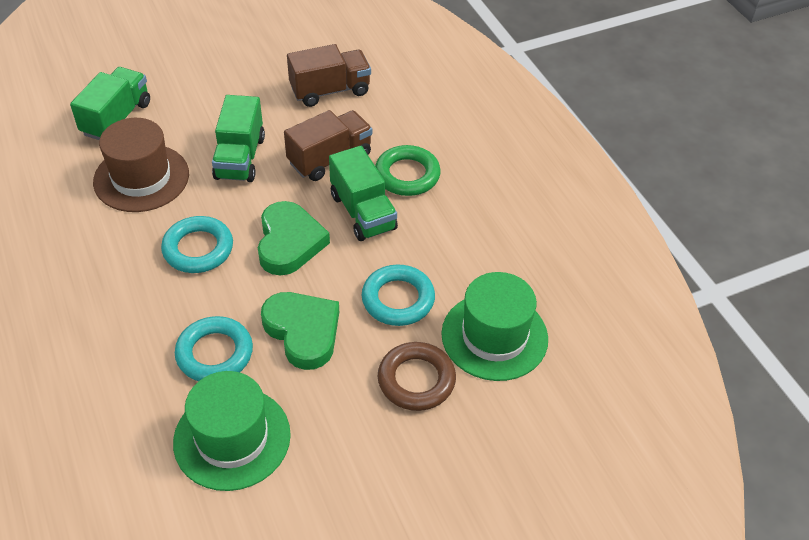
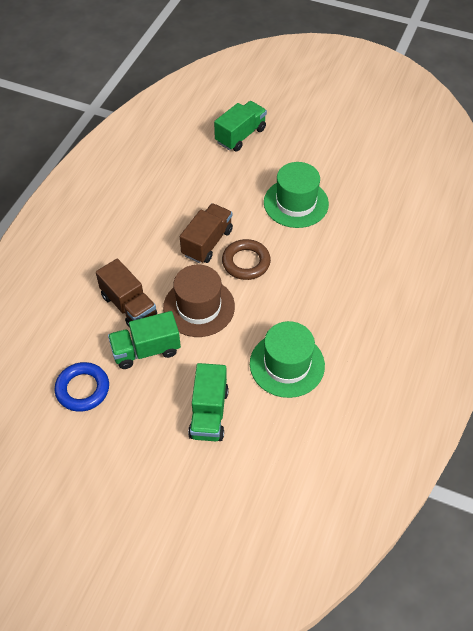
blue ring: none = 0 -> [55,362,109,412] = 1
green heart: [258,201,330,276] [261,292,339,370] = 2 -> none = 0
green ring: [375,145,441,196] = 1 -> none = 0
turquoise ring: [161,216,233,273] [175,316,253,381] [361,264,435,326] = 3 -> none = 0

